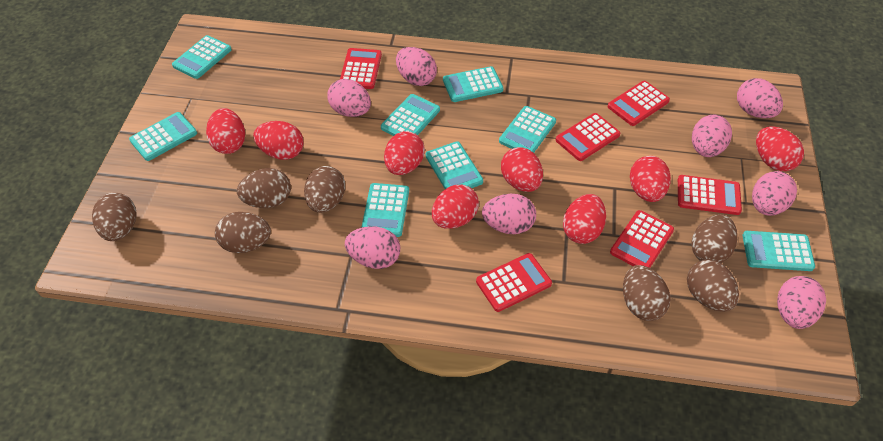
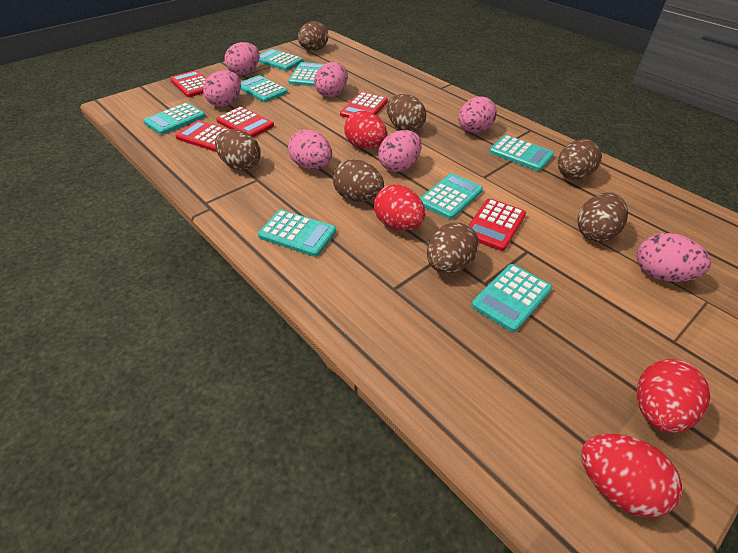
pink egg: [327,79,371,117] [345,226,400,269] [396,47,437,86] [482,194,536,234] [692,115,732,157] [737,78,783,118] [752,171,797,216] [777,276,826,329] = 8 -> [203,70,241,107] [225,42,260,75] [288,130,332,169] [314,62,348,97] [378,130,422,172] [458,96,497,133] [637,233,711,282] = 7
red calculator: [340,48,382,89] [476,253,552,312] [556,113,620,161] [607,81,670,126] [610,210,674,268] [678,175,742,215] = 6 -> [170,70,207,97] [175,120,228,152] [216,107,274,137] [340,92,388,118] [468,199,526,251] = 5
red egg: [206,108,245,154] [253,121,304,160] [384,131,425,175] [432,185,479,229] [501,147,543,192] [563,194,606,244] [630,156,671,202] [756,127,804,171] = 8 -> [344,111,387,149] [374,184,425,231] [581,434,682,517] [637,359,710,433] = 4

